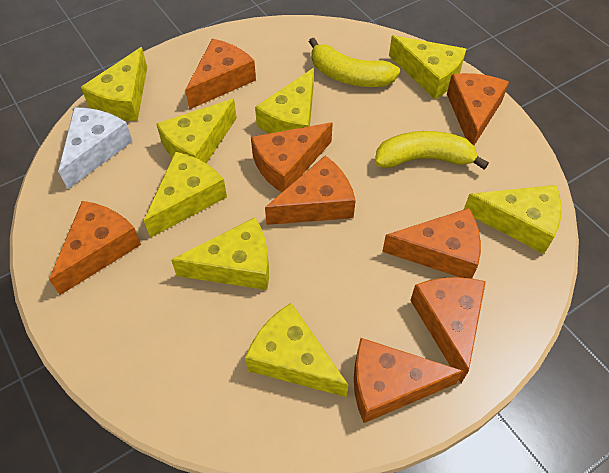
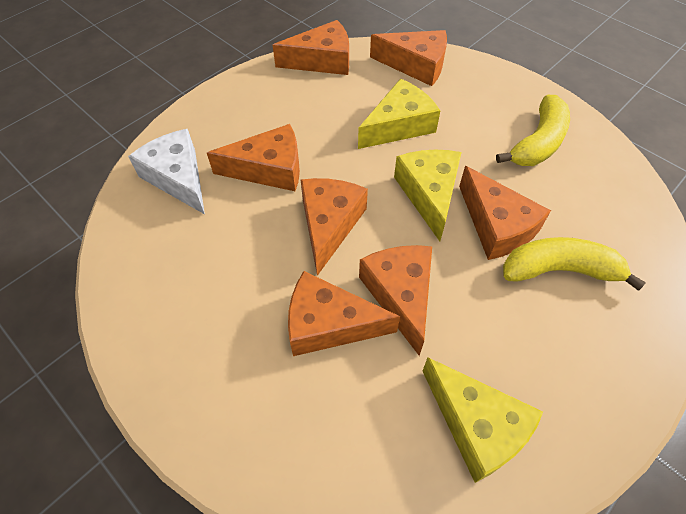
orange cheese: [49,201,141,295] [185,39,256,110] [251,122,333,192] [265,155,356,225] [354,338,463,423] [382,208,481,278] [410,277,486,383] [447,73,509,145] = 8 -> [207,124,300,191] [273,20,349,75] [288,271,400,356] [301,178,368,276] [359,245,432,356] [370,30,447,86] [459,166,551,260] = 7
yellow cheese: [81,47,147,121] [144,152,227,238] [156,99,237,163] [171,217,269,290] [245,303,348,397] [255,68,314,134] [389,35,466,99] [464,185,562,254] = 8 -> [358,78,440,149] [394,150,462,241] [423,357,543,483] = 3

